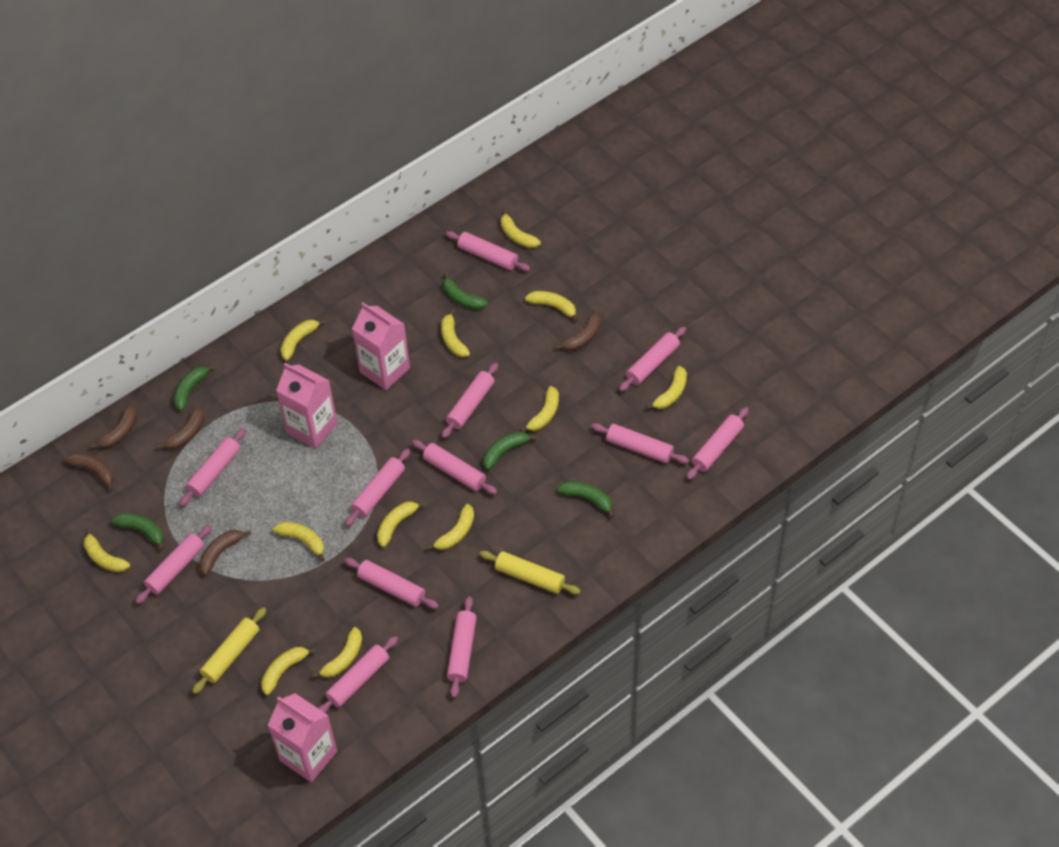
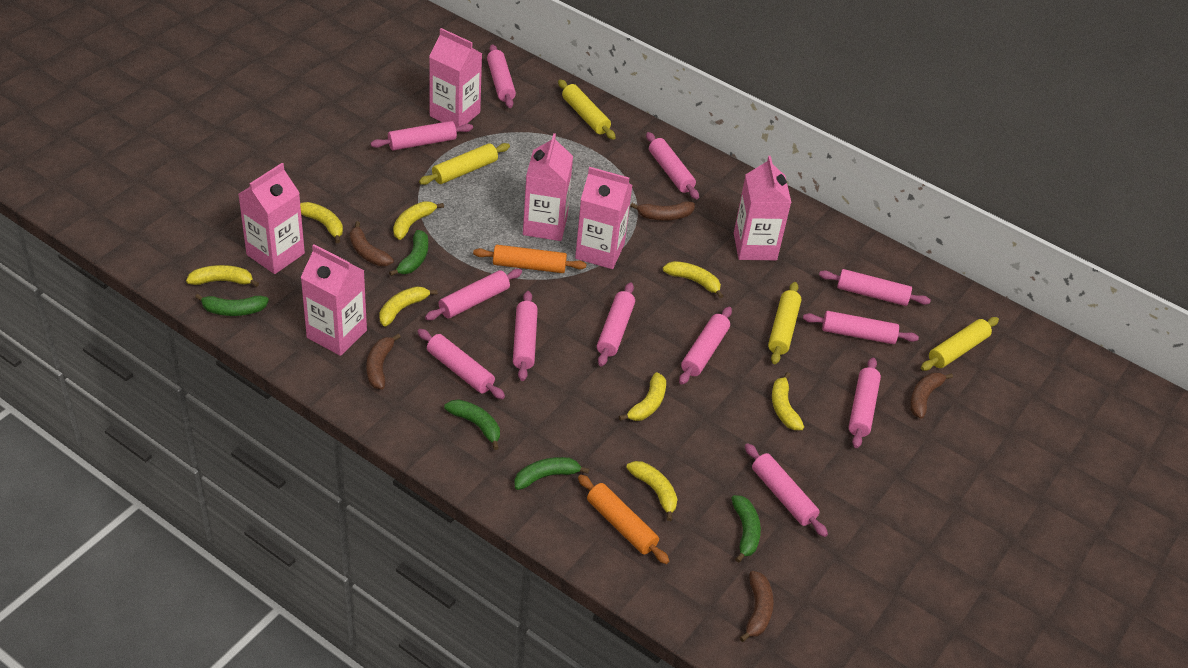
orange rolling pin: none = 0 -> [473,245,586,273] [578,475,669,564] = 2
pink carton: [268,693,337,782] [276,363,337,449] [352,303,410,390] = 3 -> [238,163,305,274] [300,244,367,356] [429,28,482,127] [523,133,573,241] [575,167,633,269] [734,156,791,260] = 6
yellow banana: [84,528,130,572] [261,647,316,695] [273,522,325,562] [280,320,326,361] [312,627,362,678] [377,501,426,547] [427,504,474,550] [441,309,470,357] [501,209,541,248] [520,386,559,432] [525,291,578,322] [646,366,687,409] = 12 -> [186,265,259,287] [300,202,343,243] [379,286,438,327] [393,201,444,240] [619,372,666,421] [626,461,678,521] [663,261,723,298] [772,372,804,430] = 8
yellow rolling pin: [192,607,266,694] [480,551,581,594] = 2 -> [419,143,510,185] [558,79,616,140] [768,282,801,364] [921,317,999,371] = 4

